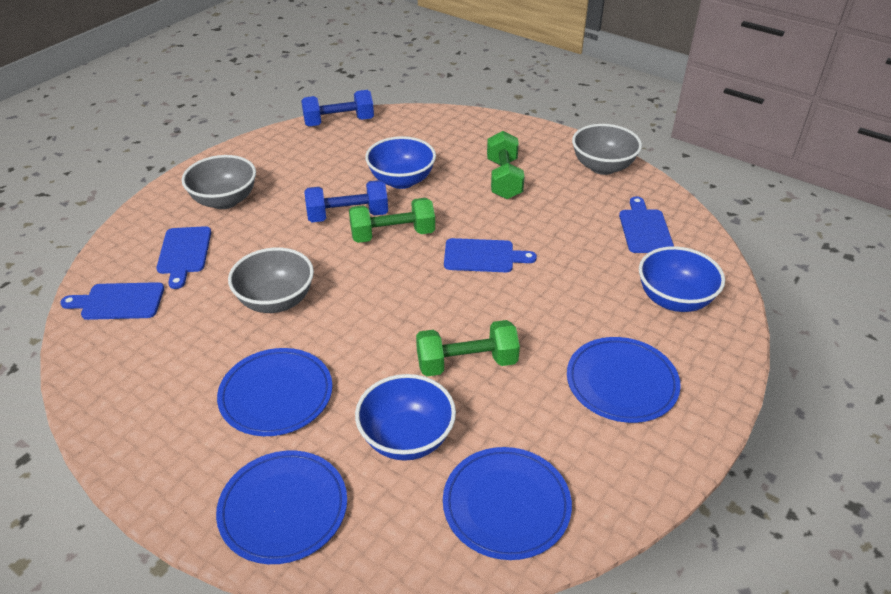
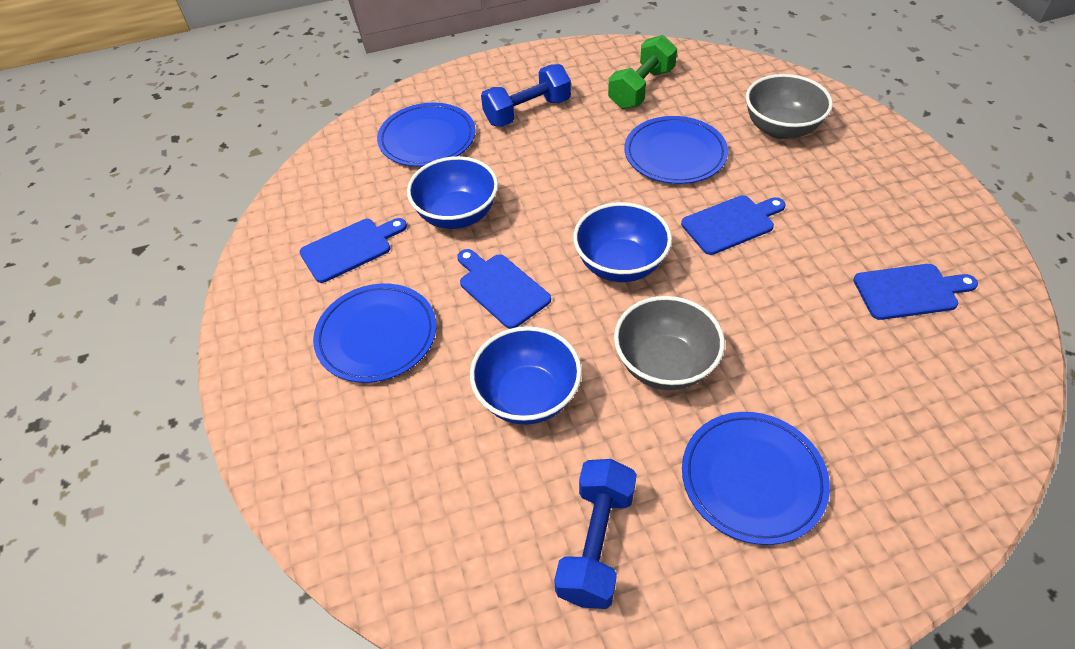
green dumbbell: [349,198,435,243] [416,320,520,376] [487,131,525,199] = 3 -> [608,35,677,109] = 1
grey bowl: [182,155,256,209] [228,247,314,313] [572,124,642,175] = 3 -> [614,296,725,390] [746,74,833,139] = 2

